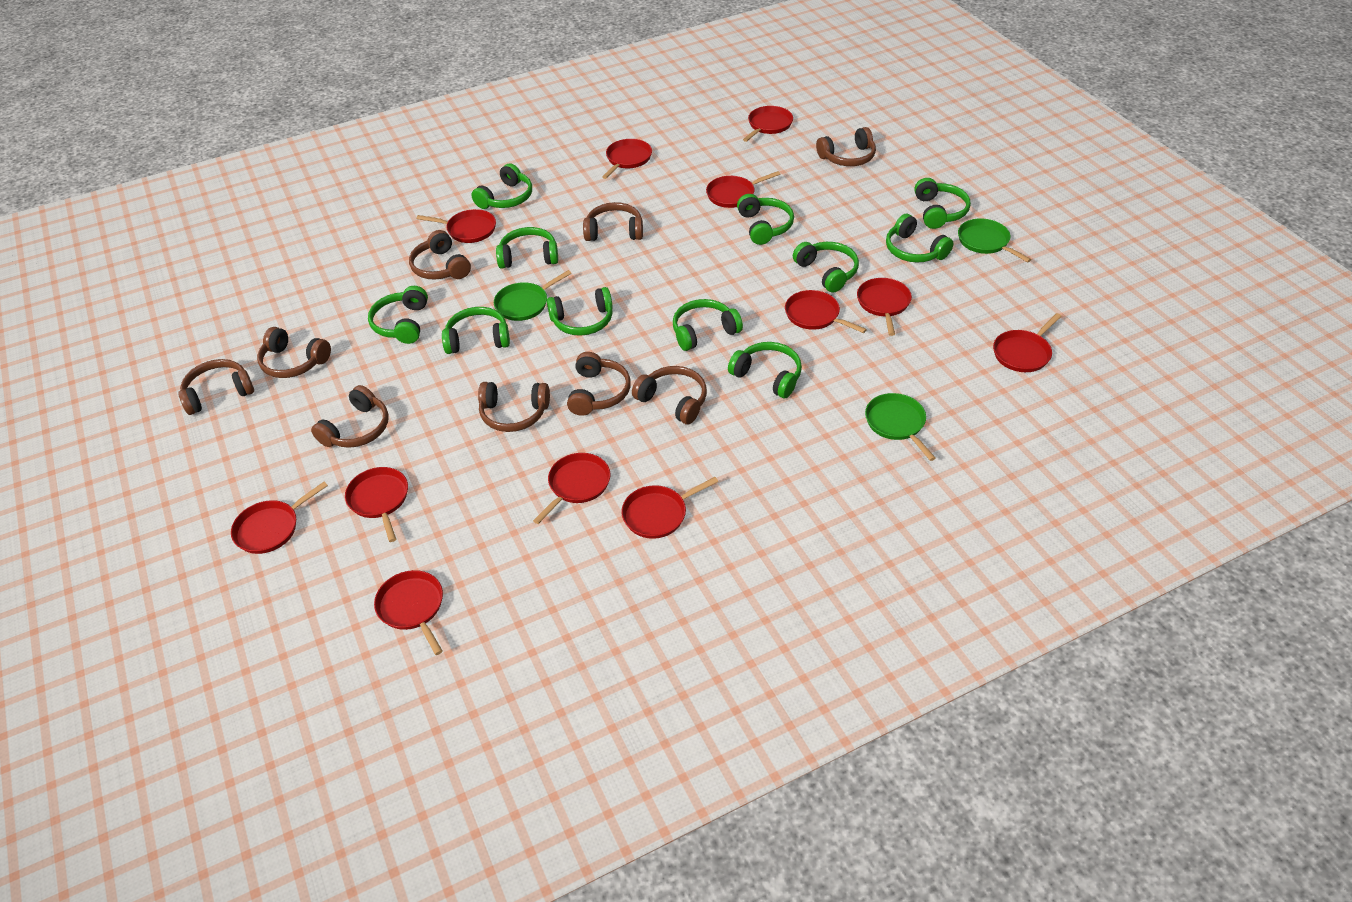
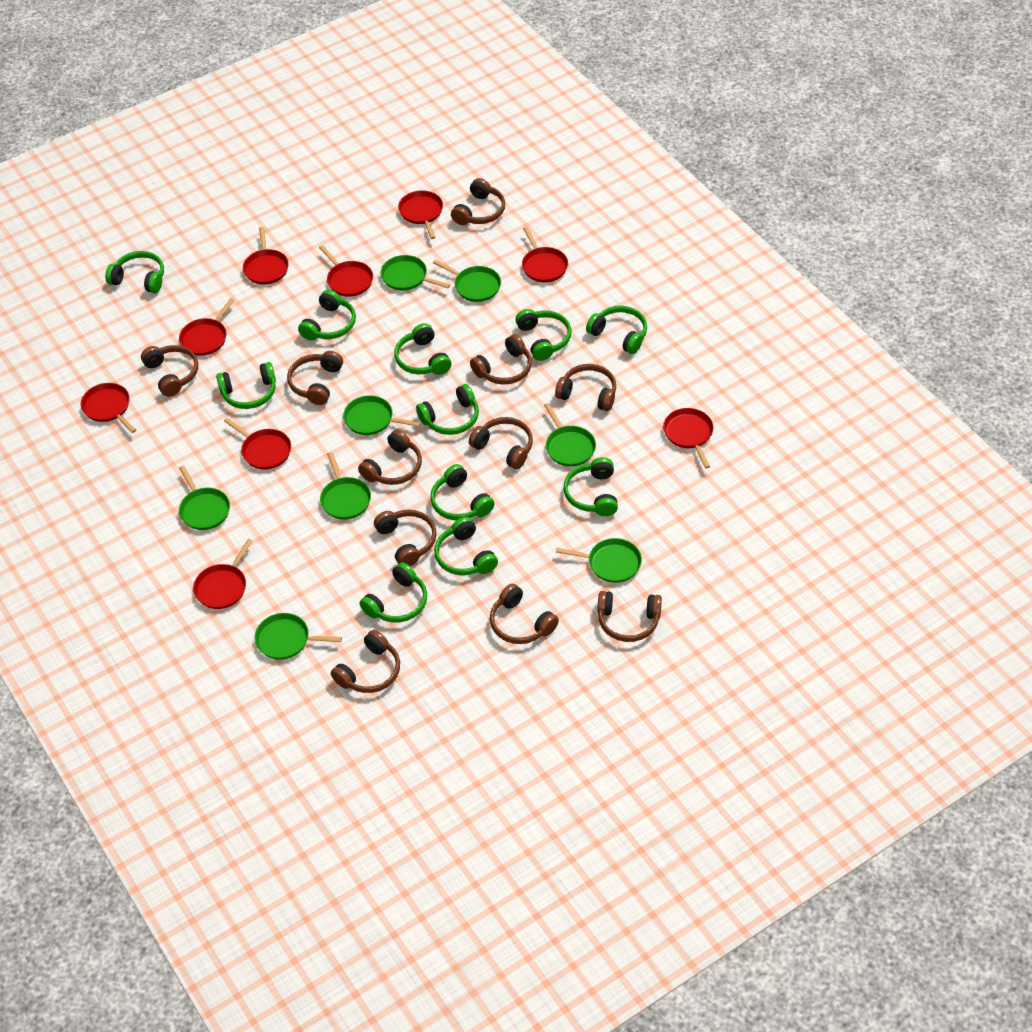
brown headphones: [178,359,254,415] [257,327,331,378] [311,385,389,448] [409,230,471,280] [478,382,550,432] [567,352,631,416] [583,202,643,241] [632,366,707,425] [816,127,876,166] = 9 -> [141,345,198,397] [287,351,343,405] [331,630,400,693] [358,430,422,485] [374,510,437,566] [451,178,505,225] [469,417,533,469] [470,334,532,384] [490,583,559,644] [555,364,616,411] [597,591,662,642] = 11
green pan: [494,270,571,321] [865,393,936,461] [958,218,1031,262] = 3 -> [179,465,230,530] [255,613,342,660] [320,452,371,520] [343,395,421,435] [380,255,450,291] [433,259,501,302] [544,403,596,467] [556,538,642,583] = 8
red pan: [231,482,328,554] [345,467,408,542] [374,570,443,655] [417,209,496,243] [533,453,610,524] [602,139,652,179] [621,477,718,539] [706,171,780,208] [743,106,793,142] [785,290,867,333] [857,278,912,336] [993,313,1061,372] = 12 -> [81,383,136,433] [179,298,235,356] [193,539,253,609] [224,418,291,470] [243,227,289,285] [319,245,373,297] [398,190,443,239] [522,227,568,282] [663,408,714,468] = 9

